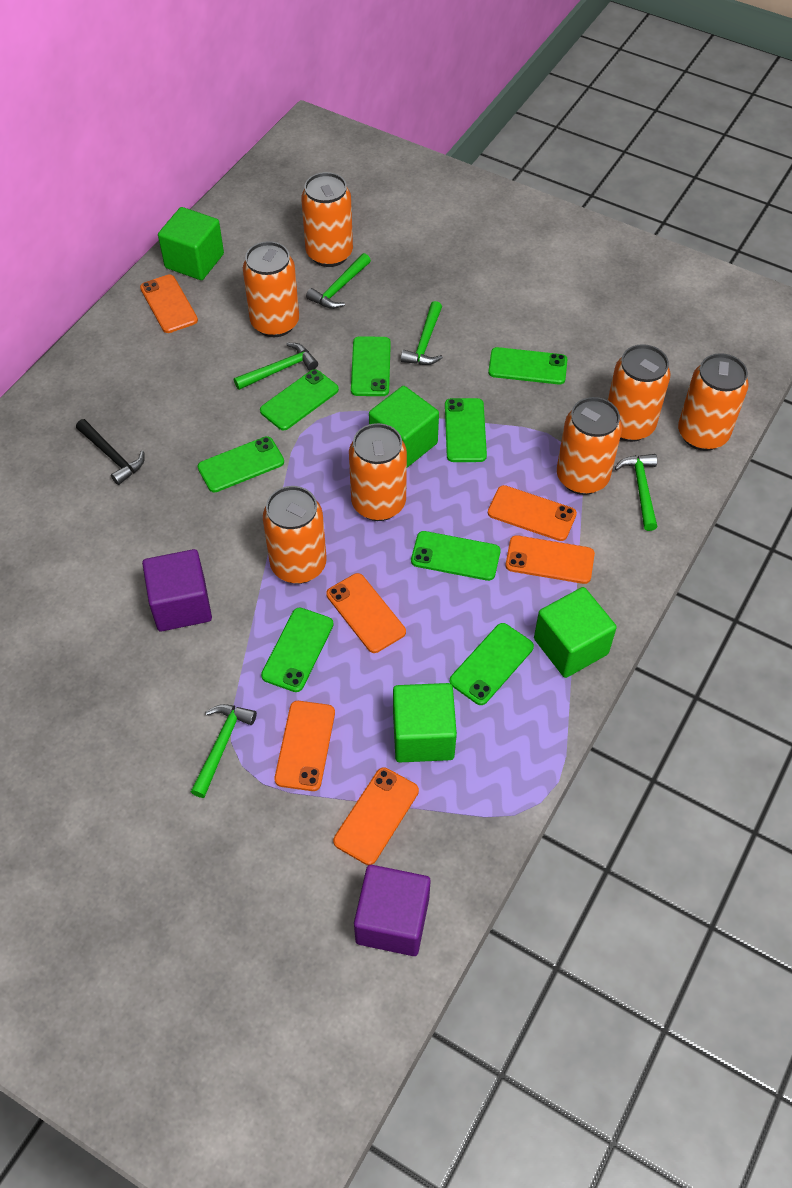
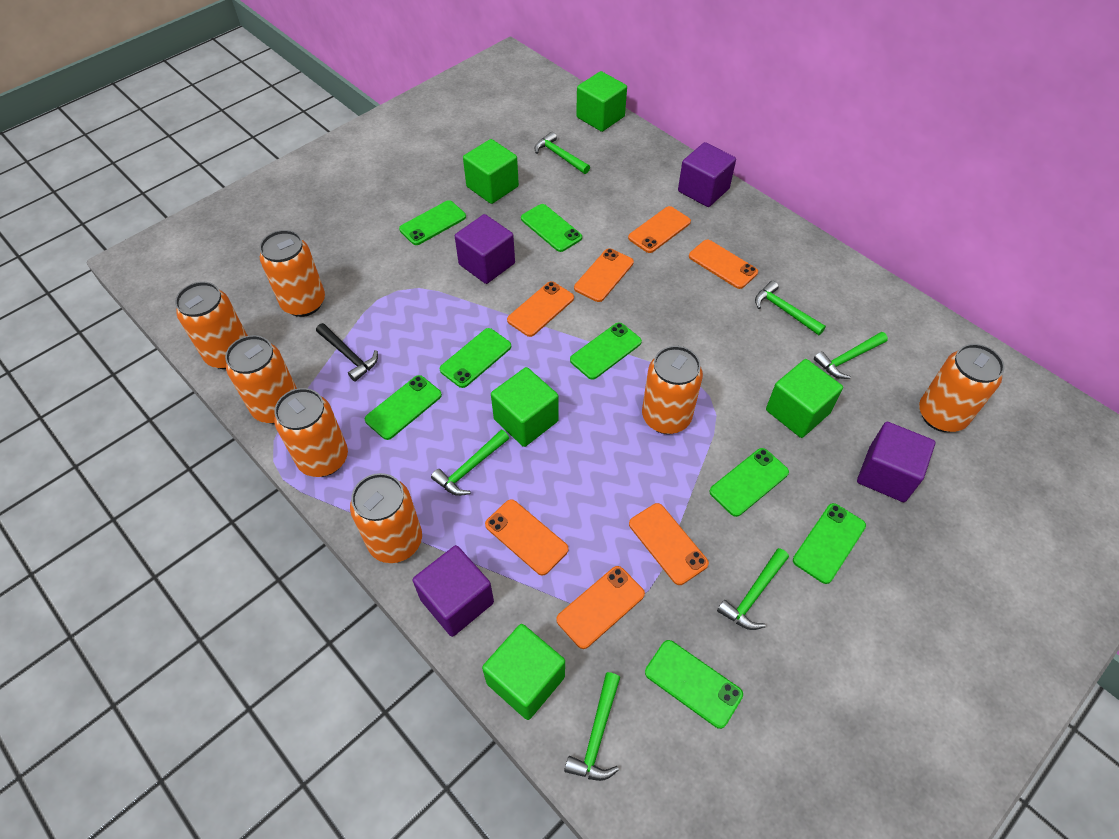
green cube: [158,207,224,280] [369,386,439,468] [393,683,457,762] [534,587,617,678] = 4 -> [463,139,519,204] [482,624,565,720] [491,367,559,447] [576,71,627,132] [766,359,843,438] = 5
green hammer: [191,704,257,798] [234,343,318,390] [306,253,371,309] [400,301,443,365] [615,454,657,531] = 5 -> [431,430,509,496] [535,132,590,174] [564,672,620,781] [717,548,789,630] [755,281,826,335] [814,332,888,379] = 6
orange phone: [140,275,198,333] [274,701,335,791] [326,573,406,653] [333,767,419,865] [488,485,577,541] [506,535,595,584] = 6 -> [485,499,569,576] [507,281,574,337] [556,566,645,649] [574,248,634,302] [628,206,691,253] [629,503,709,585] [689,239,758,289] = 7
purple cube: [142,549,212,632] [354,865,431,956] = 2 -> [412,545,494,637] [455,214,515,284] [678,142,736,207] [857,422,935,502] = 4

